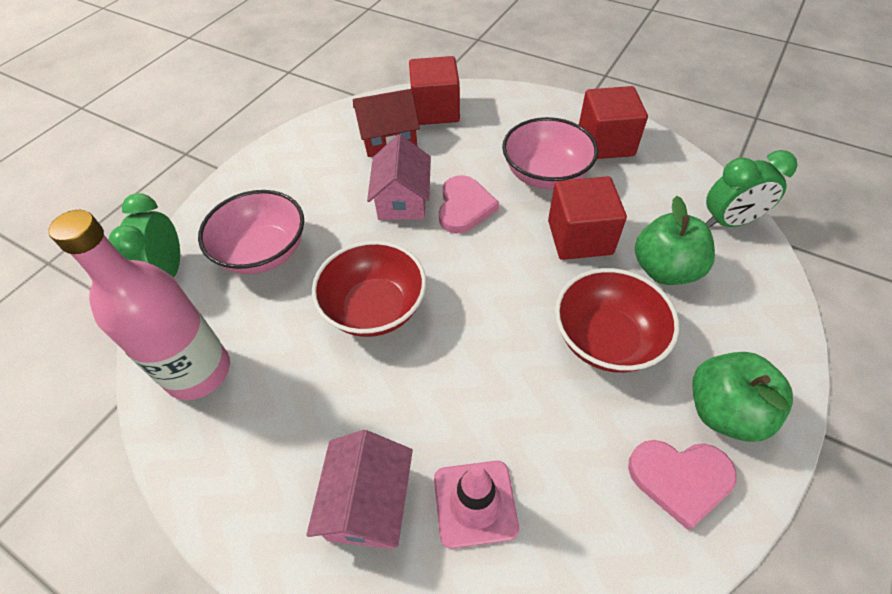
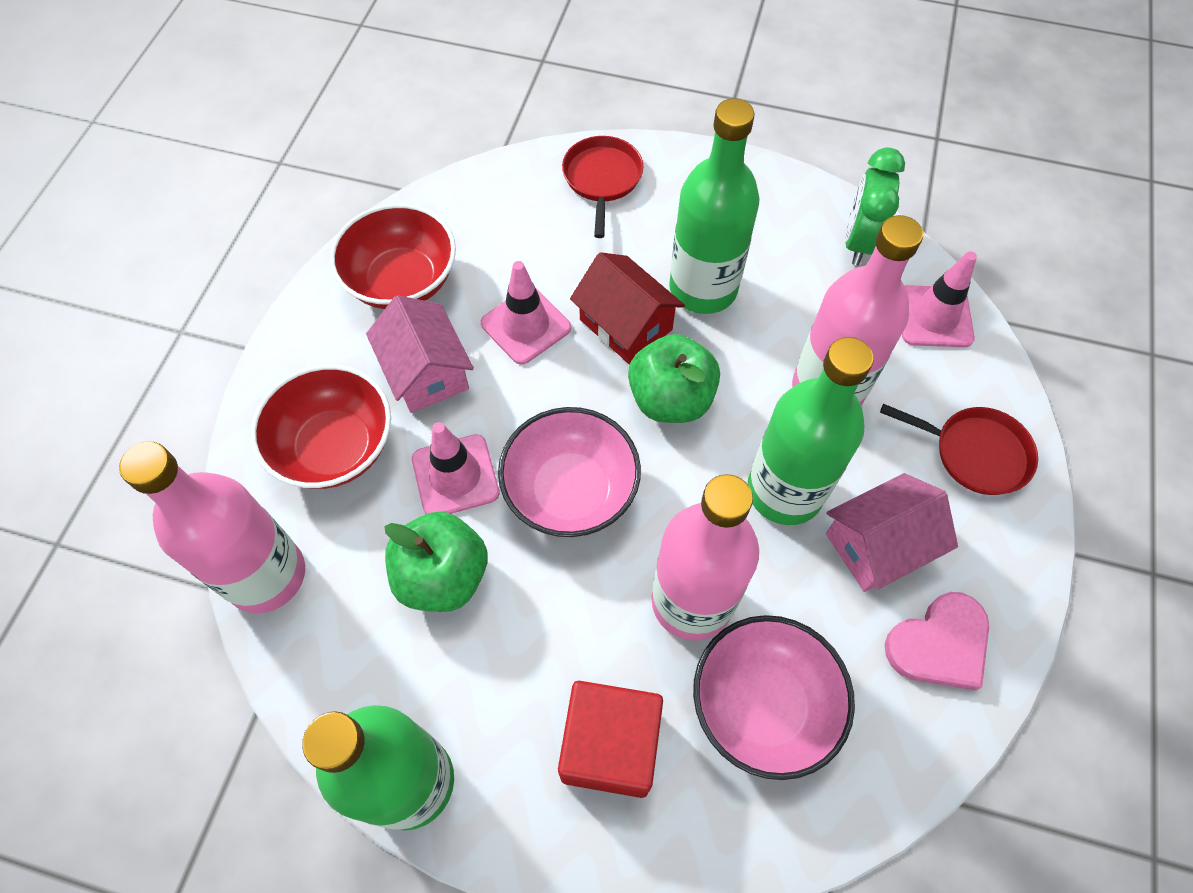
green bottle: none = 0 -> [302,705,454,831] [669,98,760,314] [747,337,874,525] = 3
green clock: [109,193,180,278] [706,150,797,228] = 2 -> [845,147,905,265] = 1
pink bottle: [48,210,230,400] = 1 -> [119,441,305,614] [651,474,759,641] [792,215,923,406] = 3
pink heart: [439,175,499,234] [628,440,737,530] = 2 -> [885,592,989,690] = 1
pink traffic cone: [434,461,519,549] = 1 -> [412,422,500,514] [481,261,571,365] [902,251,977,347] = 3
red cube: [409,56,460,125] [548,176,627,260] [579,86,648,159] = 3 -> [558,681,663,798] = 1
red pan: none = 0 -> [562,136,643,238] [880,404,1038,495] = 2

